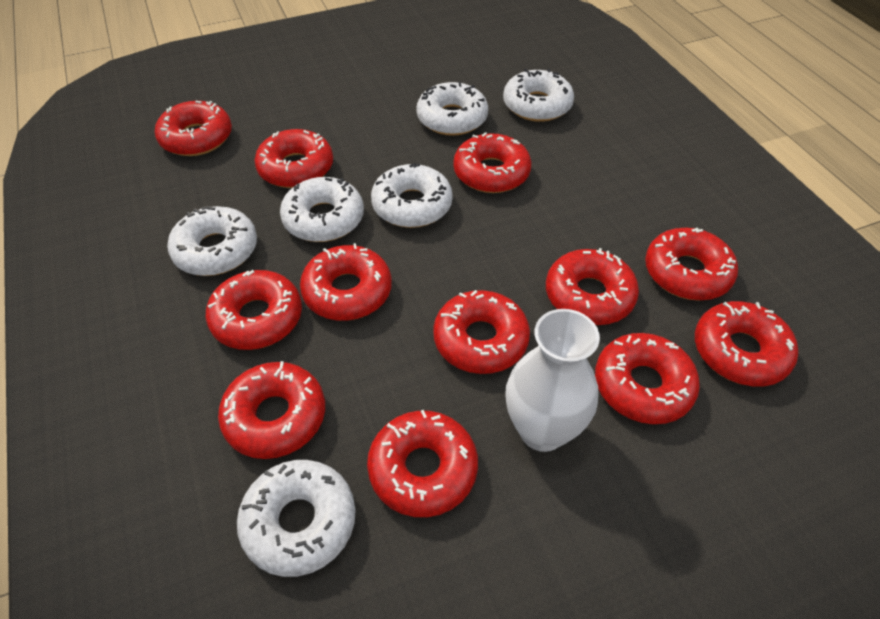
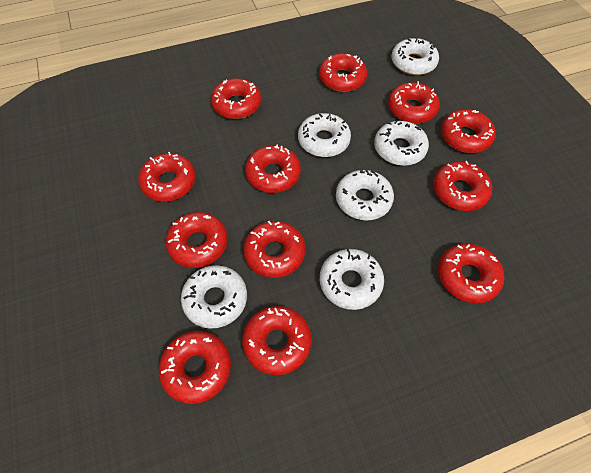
white vase: [505,309,600,452] = 1 -> none = 0

